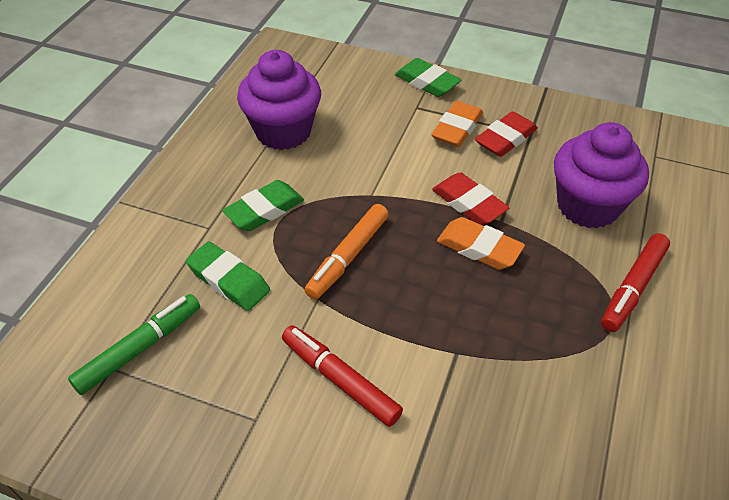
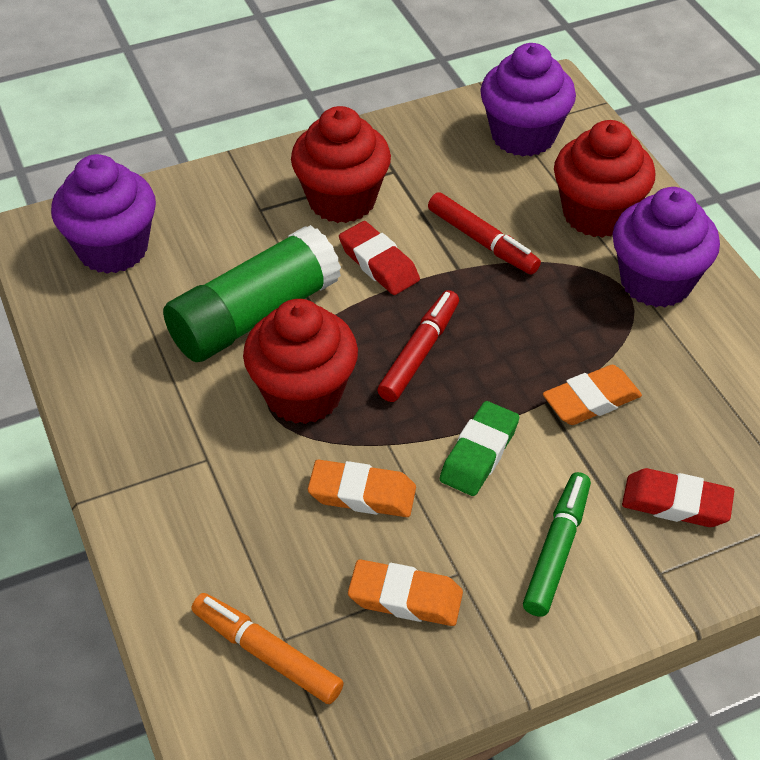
green eraser: [186,242,270,311] [222,180,304,231] [395,58,462,97] = 3 -> [440,401,519,496] = 1
green glue stick: none = 0 -> [163,225,341,362] = 1
orange eraser: [431,101,483,147] [437,217,525,270] = 2 -> [308,460,416,517] [348,559,463,626] [543,365,642,425] = 3
purple cupcake: [237,50,321,150] [554,122,649,228] = 2 -> [51,154,156,274] [480,43,576,157] [613,187,720,307] = 3
red cupcake: none = 0 -> [243,299,358,424] [291,106,391,223] [554,120,655,238] = 3

